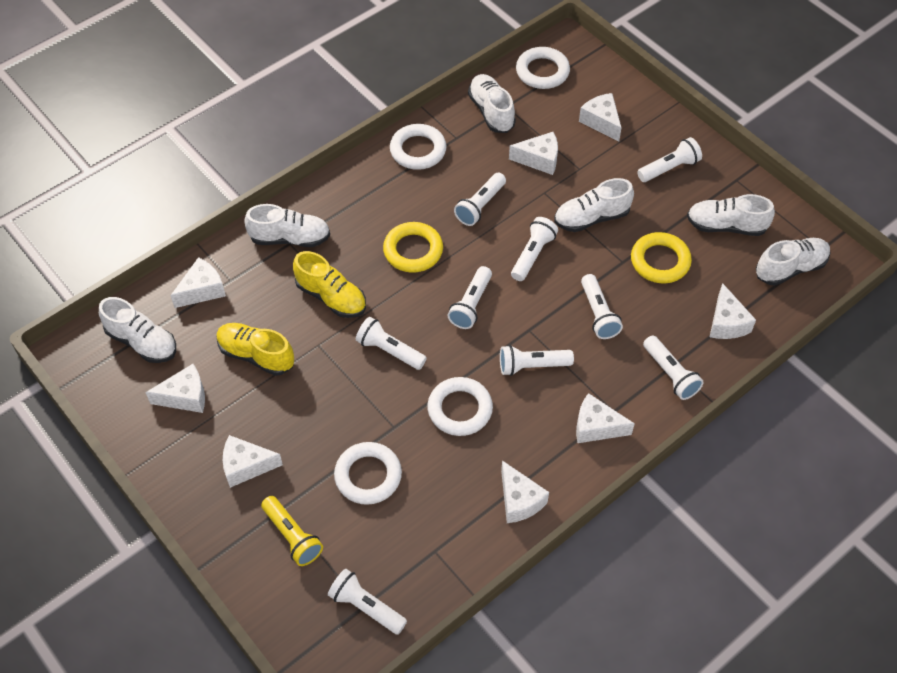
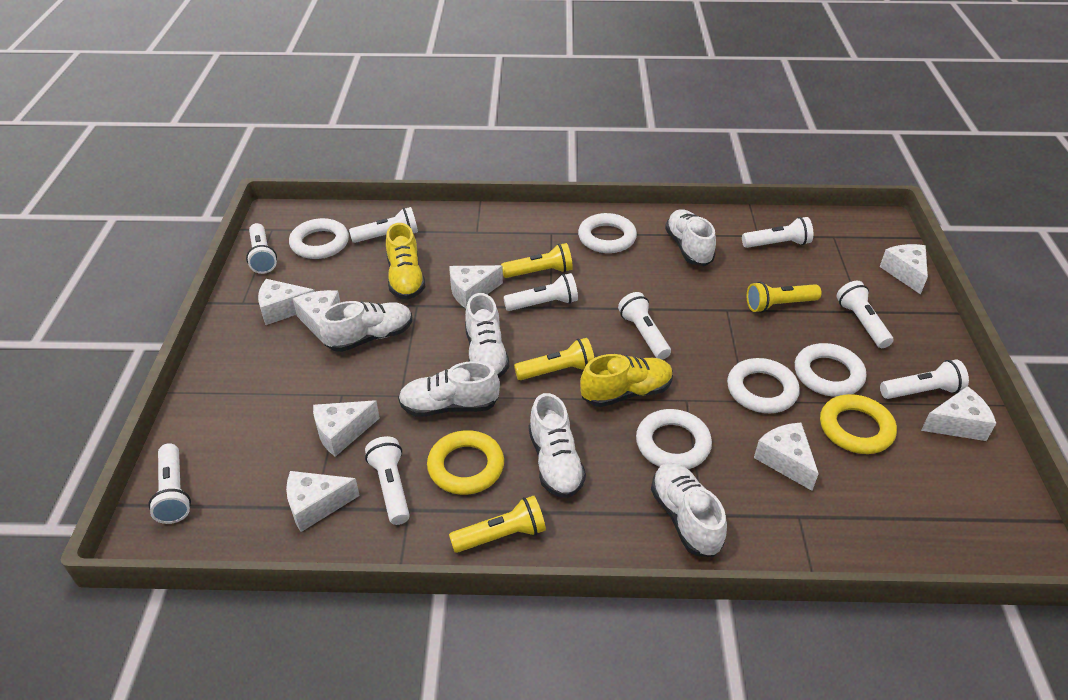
white ring: [334,442,402,505] [390,124,446,170] [427,377,493,436] [516,47,570,89] = 4 -> [289,218,349,259] [578,213,637,253] [636,409,712,469] [727,358,800,413] [795,343,866,397] = 5
yellow flashlight: [261,496,323,566] = 1 -> [449,496,546,553] [501,243,573,278] [514,338,594,380] [747,282,822,313] = 4

